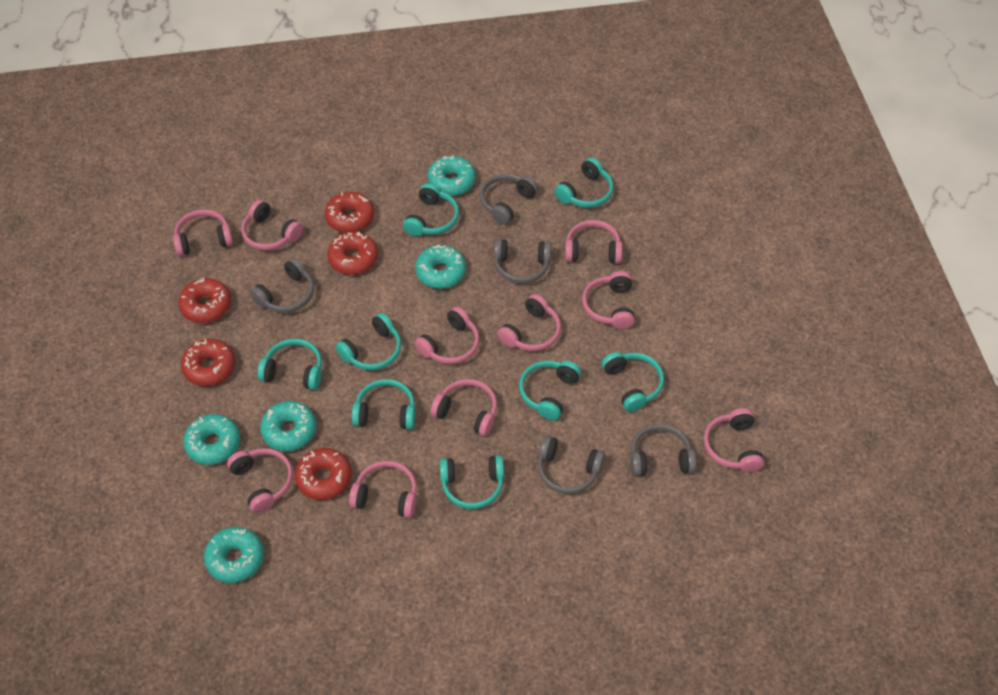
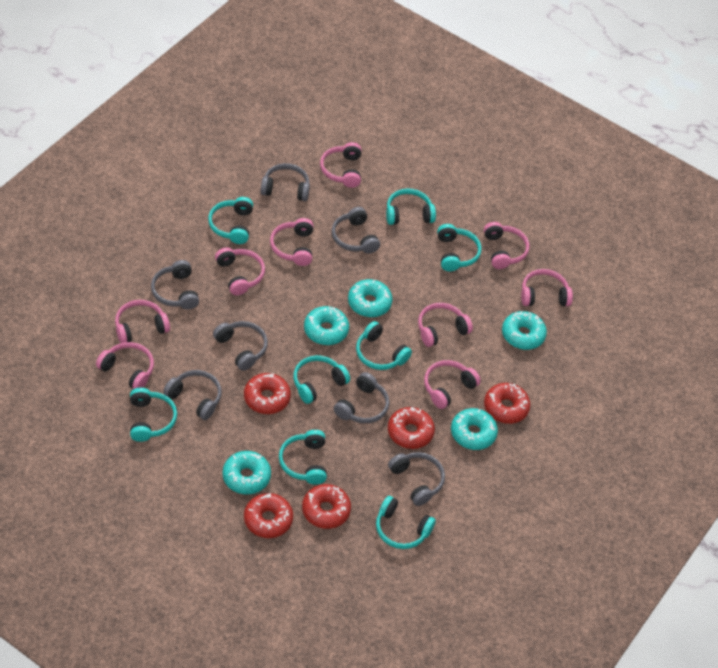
grey headphones: [250,258,314,313] [480,174,539,225] [494,239,551,284] [538,436,605,494] [630,424,696,477] = 5 -> [151,260,199,310] [163,370,222,420] [213,321,268,371] [261,163,310,201] [332,207,380,254] [334,372,389,423] [388,452,445,506] = 7
pink headphones: [173,209,233,256] [227,448,293,513] [241,200,303,250] [349,461,417,518] [414,307,480,364] [430,379,497,436] [497,294,561,351] [565,220,622,263] [582,271,635,329] [704,408,764,472] = 10 -> [96,342,154,389] [115,300,170,343] [215,247,265,295] [270,218,313,266] [320,142,361,188] [418,303,473,347] [424,360,481,409] [484,222,530,269] [521,269,573,306] = 9

